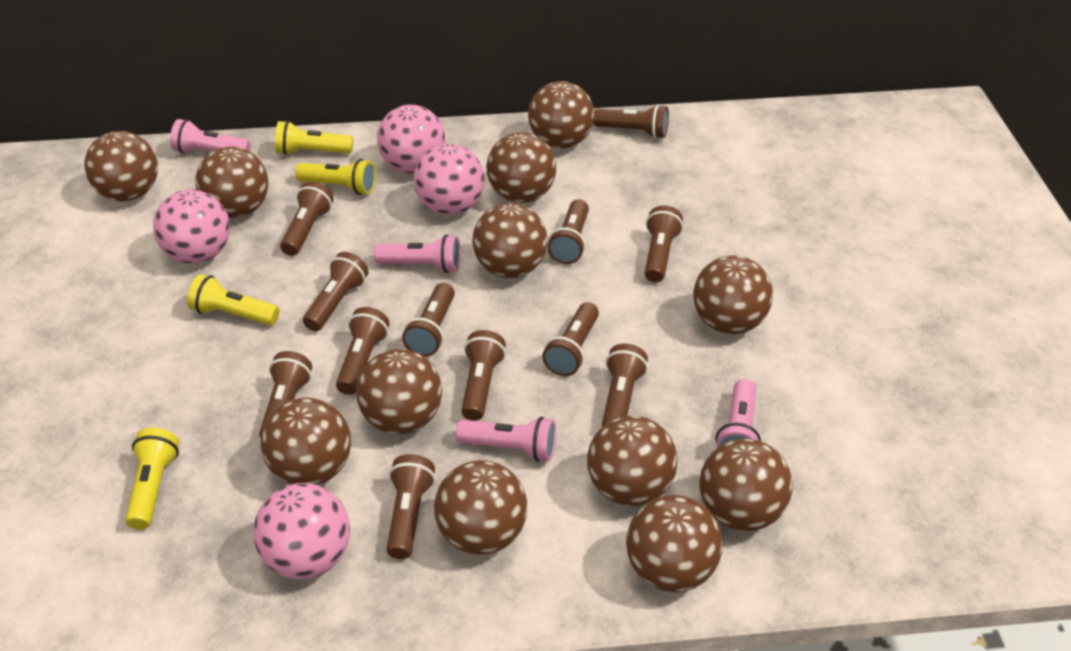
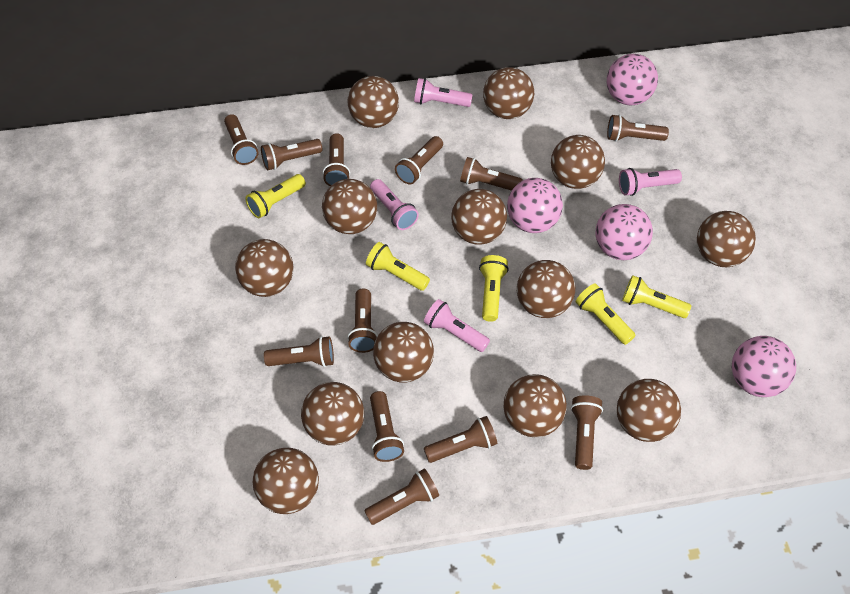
brown ball: [84,131,158,201] [195,146,268,218] [261,398,351,485] [356,349,442,434] [434,460,527,555] [472,203,547,278] [486,132,556,203] [528,81,595,149] [587,416,678,506] [626,495,722,592] [693,256,773,334] [699,439,792,531] = 12 -> [235,239,293,297] [253,448,319,514] [301,382,364,446] [322,179,377,234] [347,76,399,128] [373,322,434,383] [451,189,507,244] [483,67,534,119] [504,374,567,437] [517,260,575,318] [551,135,605,189] [617,379,681,442] [697,211,756,267] = 13
yellow flashlight: [125,428,179,530] [187,274,280,325] [275,121,353,155] [295,159,376,195] = 4 -> [245,174,306,218] [366,242,430,291] [479,255,509,322] [575,283,635,345] [622,275,691,318] = 5

